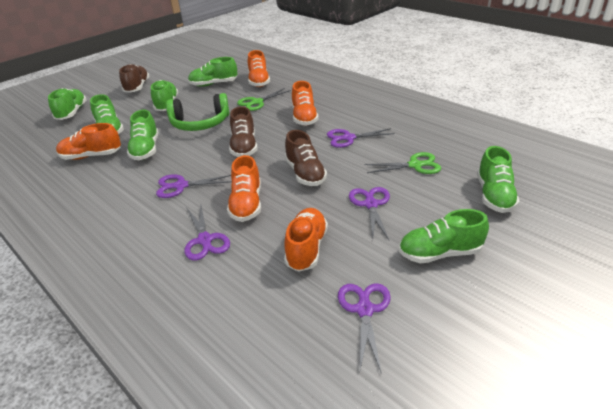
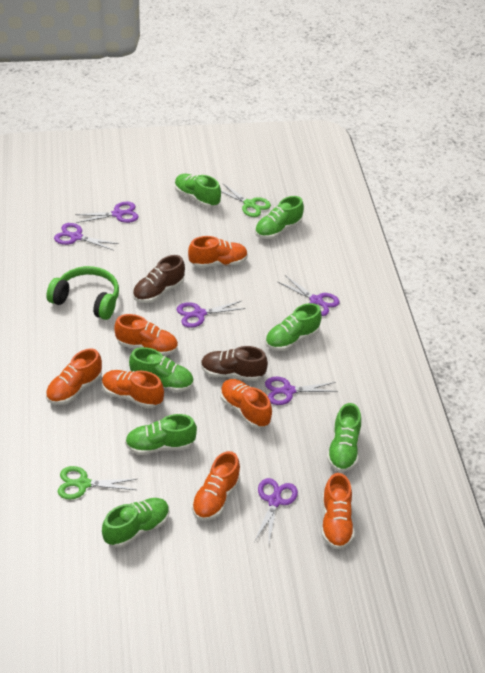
brown shoe: [119,64,149,93] [229,106,257,157] [285,130,327,186] = 3 -> [133,255,185,303] [201,346,268,381] = 2
orange shoe: [56,123,121,160] [227,155,261,222] [248,50,270,87] [284,208,328,272] [292,81,319,126] = 5 -> [46,348,102,405] [102,370,164,409] [114,314,178,356] [188,236,248,268] [192,451,240,521] [220,379,272,428] [322,473,354,549] = 7
purple scissors: [156,174,232,198] [184,206,230,260] [327,128,395,148] [338,284,391,374] [349,187,390,240] = 5 -> [54,223,119,251] [75,202,139,223] [177,301,246,328] [254,478,298,543] [265,377,338,405] [278,275,340,316] = 6

